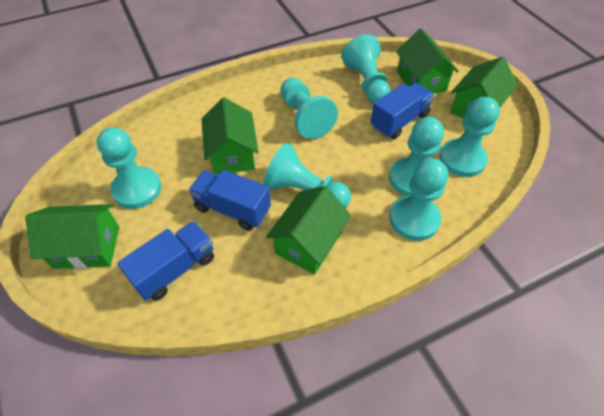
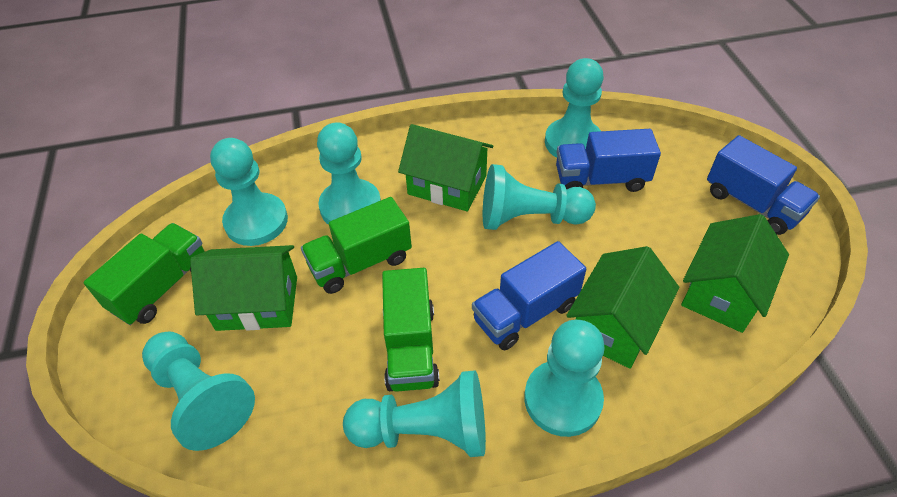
green house: [25,204,119,269] [201,97,258,175] [266,186,351,274] [396,29,459,94] [450,57,518,119] = 5 -> [190,245,297,331] [398,124,493,212] [566,246,679,369] [681,214,789,333] = 4
green truck: none = 0 -> [83,223,205,325] [301,197,412,294] [382,268,440,392] = 3

